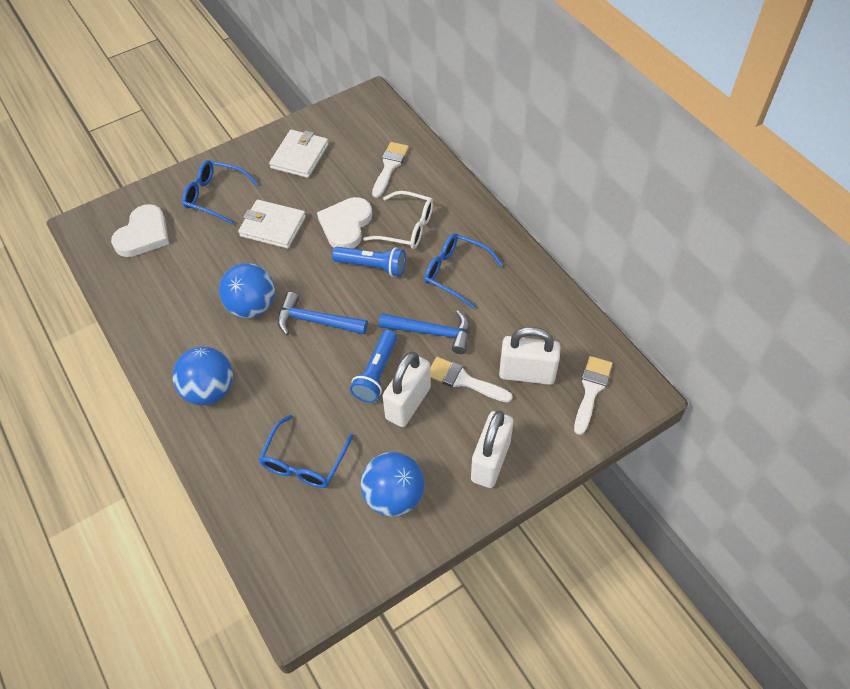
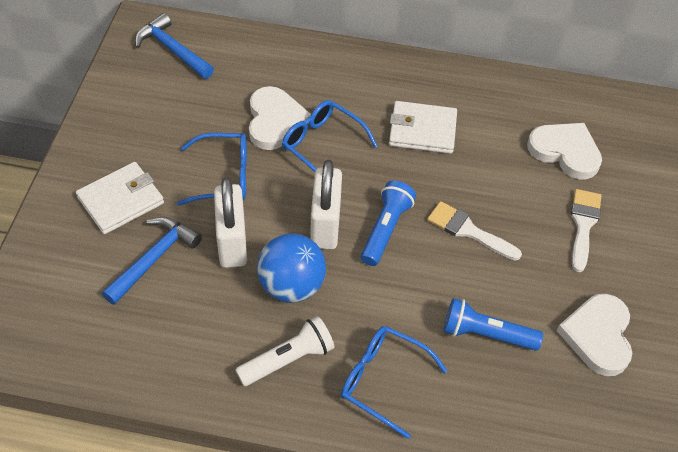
blue ball: [172,347,233,405] [219,263,275,318] [361,452,425,517] = 3 -> [257,233,326,303] = 1
white brush: [372,142,409,198] [430,357,513,403] [574,356,613,435] = 3 -> [427,201,522,261] [571,189,601,272] = 2
white flashlight: none = 0 -> [235,316,335,386] = 1
white glasses: [363,191,433,249] = 1 -> none = 0
white heart: [111,204,169,257] [317,197,372,249] = 2 -> [249,86,311,150] [527,123,602,179] [557,294,632,376] = 3
white padlock: [383,352,431,427] [471,410,514,488] [499,327,561,385] = 3 -> [214,177,247,268] [310,160,342,249] = 2

